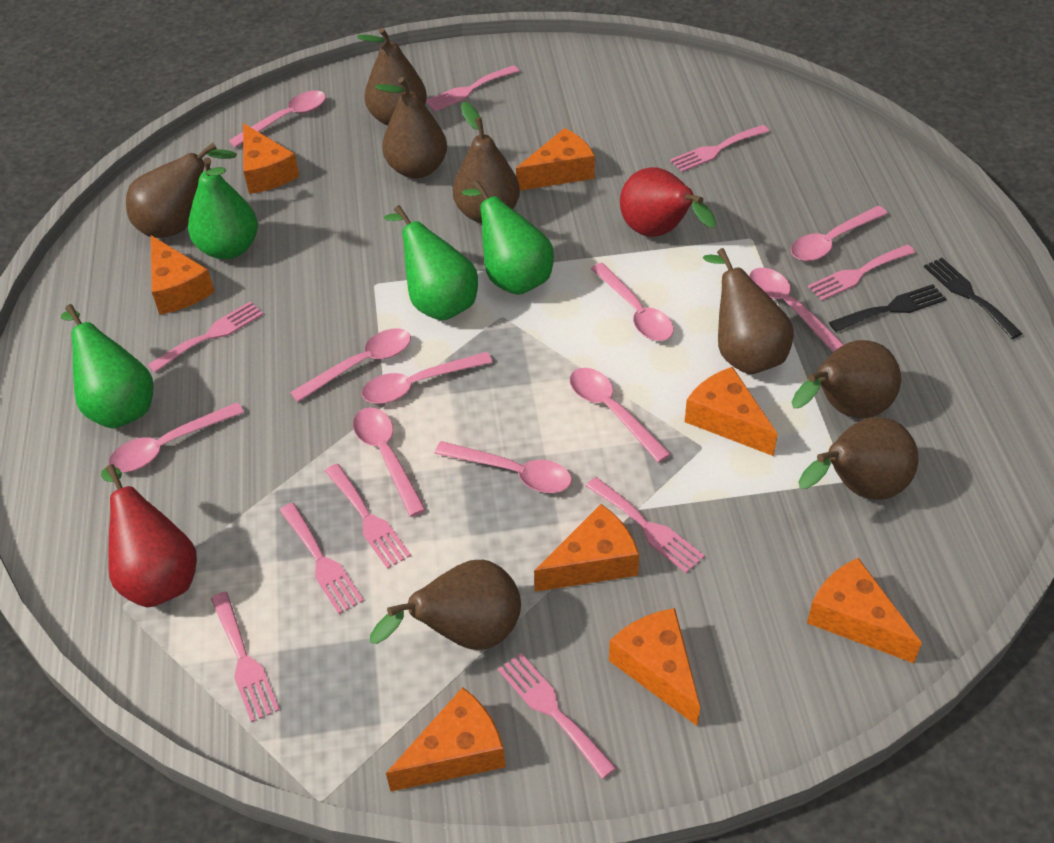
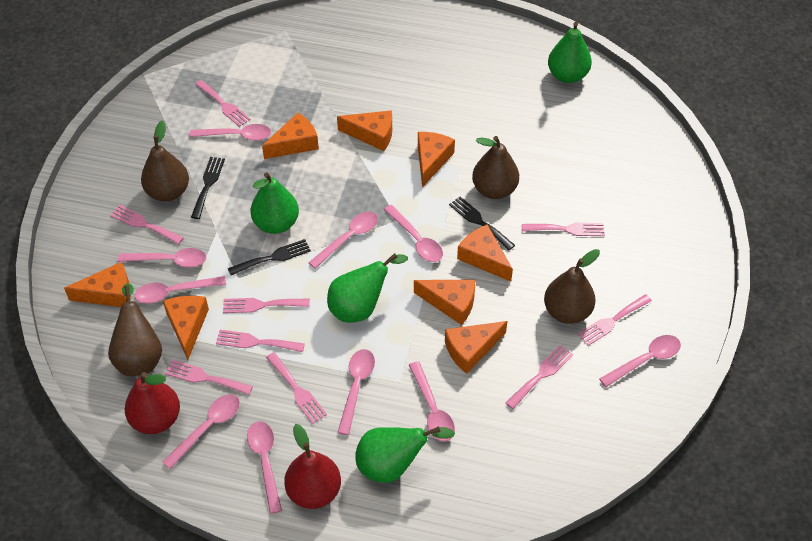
black fork: [829,284,946,332] [924,258,1023,339] = 2 -> [191,157,225,219] [228,239,311,275] [449,196,515,251] = 3
brown pear: [126,143,237,238] [357,28,427,125] [370,560,521,650] [375,77,447,178] [453,102,520,223] [703,248,794,374] [792,340,901,419] [798,417,918,500] = 8 -> [108,283,162,376] [141,120,189,202] [472,136,519,199] [544,249,600,324] = 4

